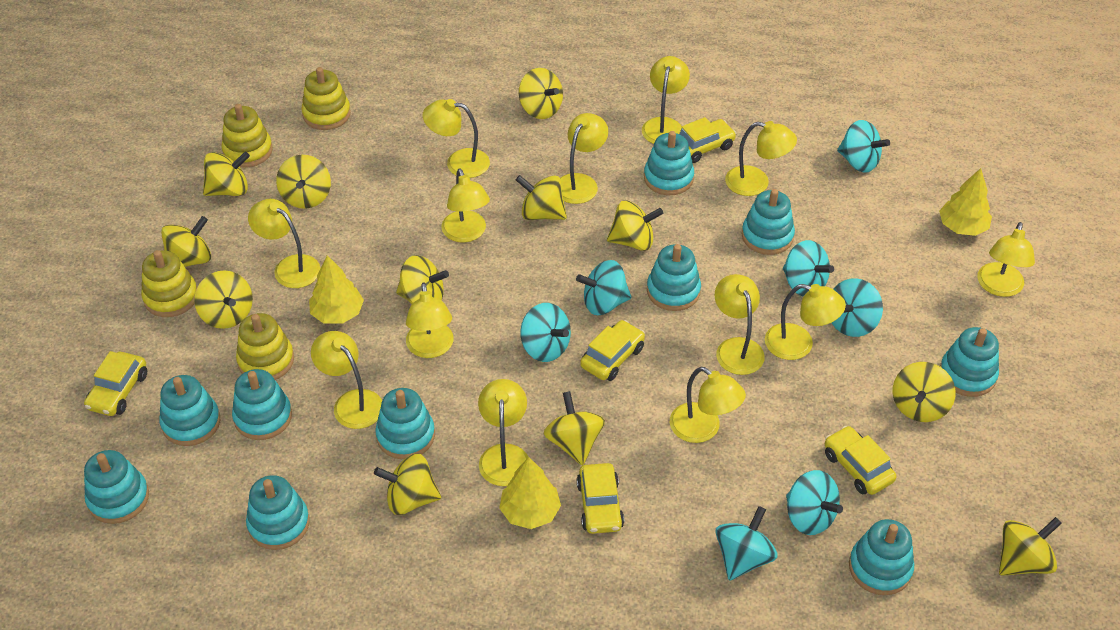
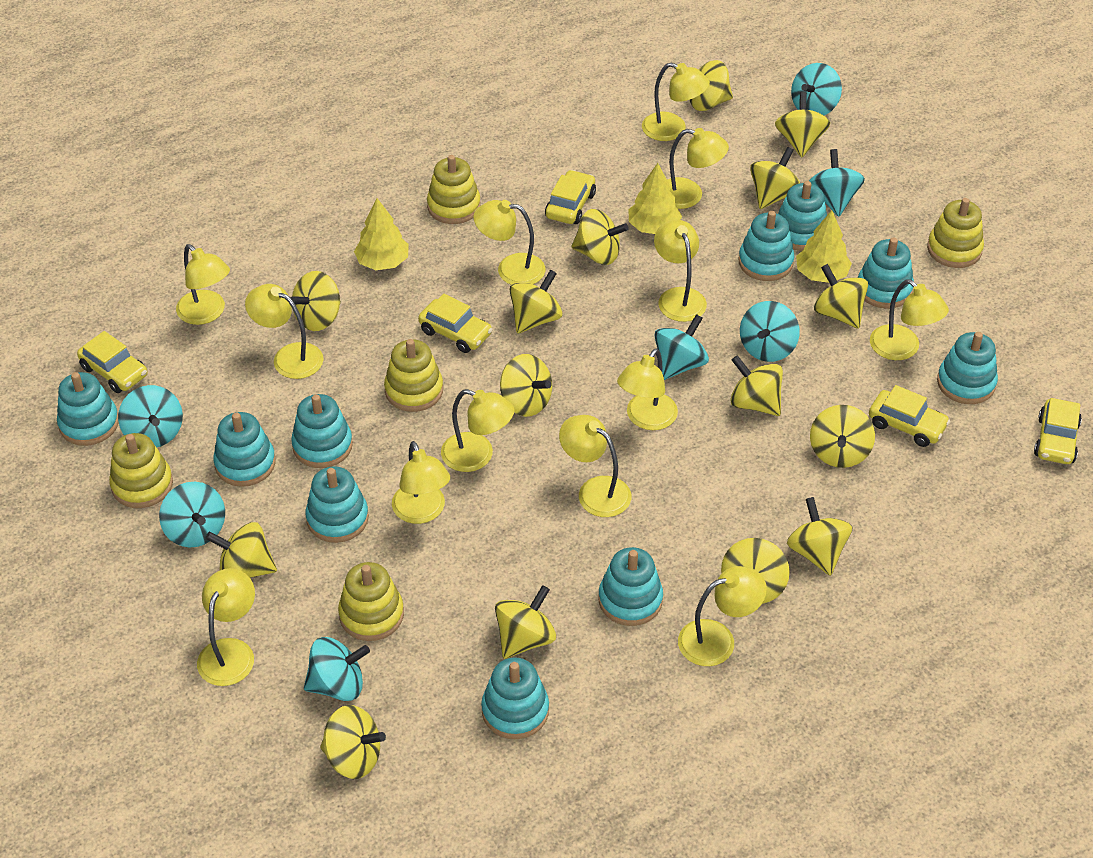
yellow spinning top: [161,216,211,267] [194,270,253,329] [203,152,250,196] [276,155,331,209] [374,454,441,515] [396,255,449,304] [516,175,567,220] [519,68,563,119] [544,391,605,466] [607,200,663,251] [893,362,955,422] [999,517,1062,576] = 12 -> [205,522,277,578] [290,271,341,331] [320,705,386,779] [495,585,556,659] [500,354,552,417] [509,269,563,334] [571,209,629,265] [690,60,733,111] [721,538,790,604] [730,355,783,416] [750,147,800,209] [775,92,830,157] [787,497,852,576] [810,405,875,468] [814,264,868,328] = 15
yellow stacking toy: [141,250,197,317] [222,104,273,168] [236,313,294,380] [301,67,351,130] = 4 -> [109,433,173,508] [338,562,404,641] [384,339,443,412] [427,155,480,224] [927,198,984,268] = 5

